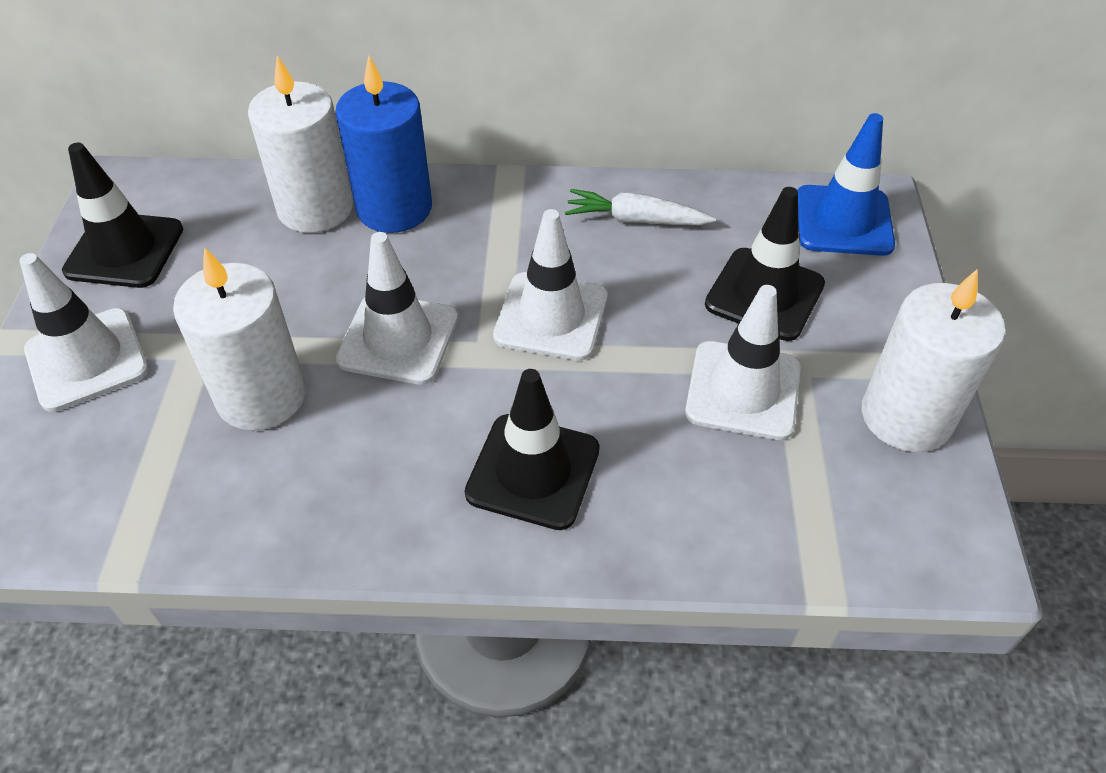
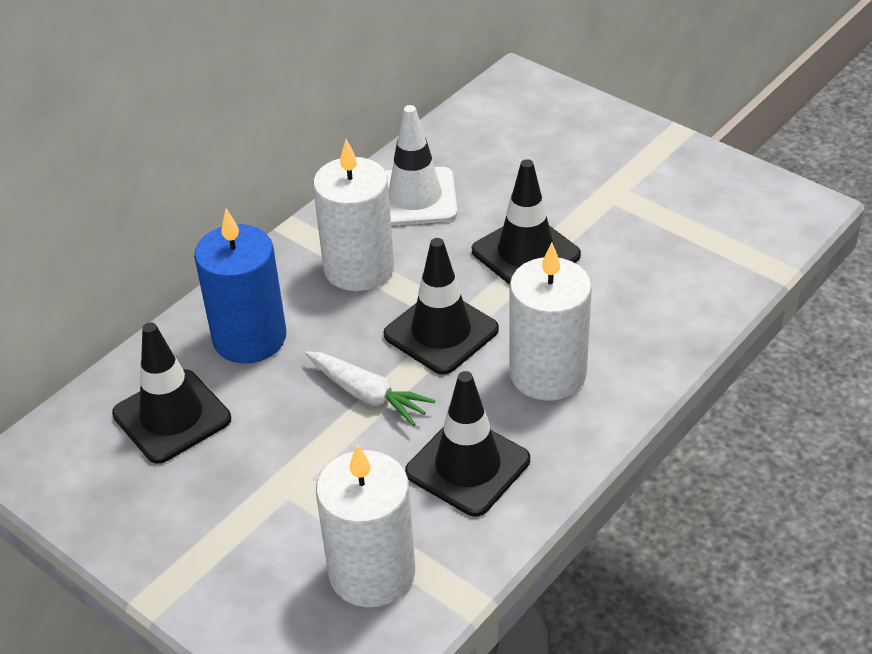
black traffic cone: [62,143,183,288] [465,369,600,530] [705,187,825,341] = 3 -> [112,322,231,464] [383,238,499,375] [405,371,530,517] [472,159,581,285] = 4
blue traffic cone: [797,113,895,256] = 1 -> none = 0
white traffic cone: [19,253,149,412] [336,232,458,385] [493,209,607,361] [685,285,801,440] = 4 -> [385,105,457,226] = 1

